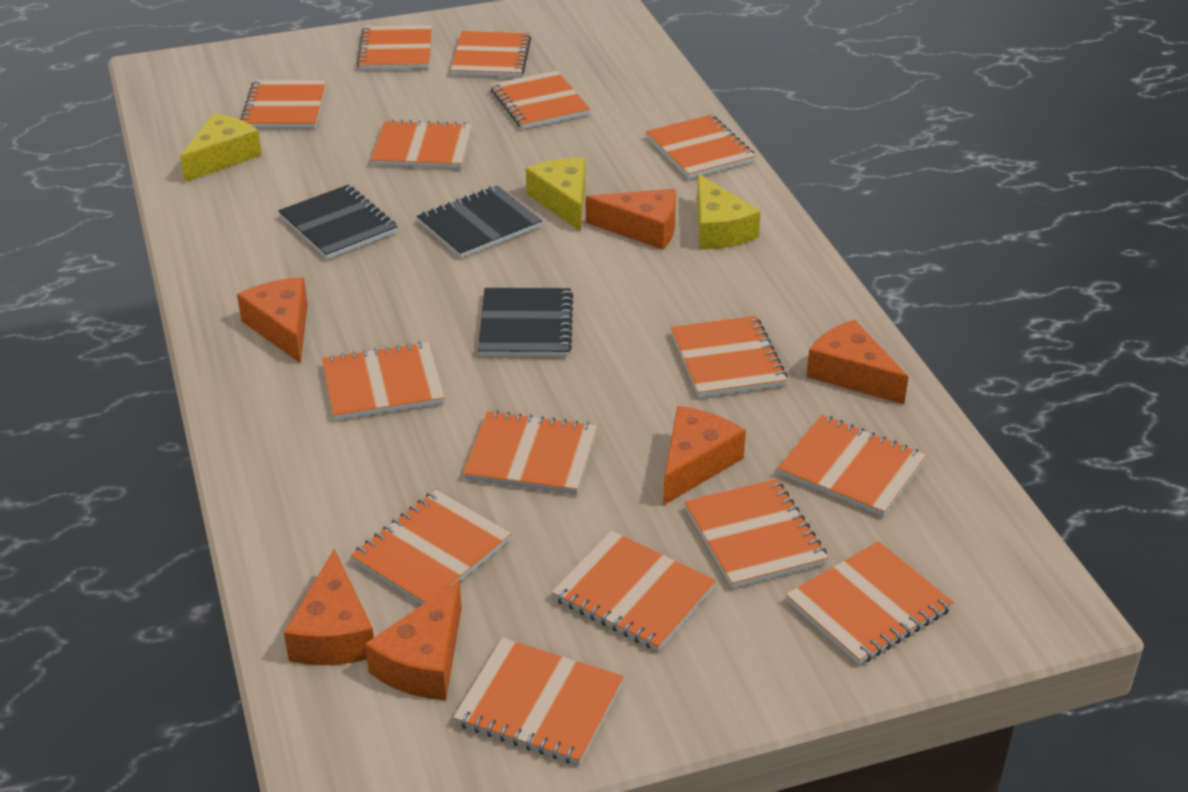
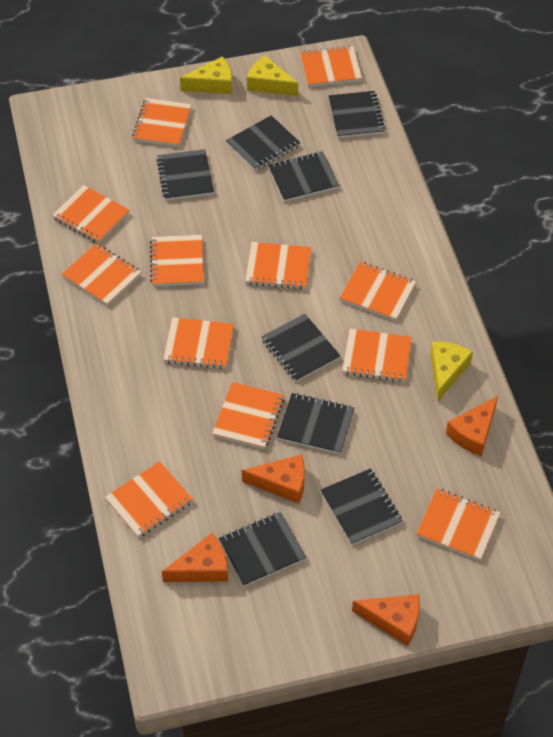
black notebook: [278,185,398,259] [417,186,542,258] [478,288,573,357] = 3 -> [156,149,214,200] [219,512,306,587] [226,115,300,171] [261,314,340,382] [268,151,339,202] [277,393,354,454] [321,469,403,545] [328,91,385,138] = 8
orange cheese: [237,277,308,364] [284,549,374,665] [365,580,462,700] [586,189,676,250] [663,406,746,505] [806,320,908,404] = 6 -> [162,533,228,582] [242,454,305,503] [352,594,420,646] [446,396,498,456] = 4
orange notebook: [240,80,326,129] [322,342,445,420] [351,490,511,605] [357,25,432,70] [371,119,472,169] [451,31,531,78] [453,638,624,765] [463,410,598,495] [491,70,590,129] [552,531,716,651] [646,115,756,179] [671,316,787,398] [685,479,828,589] [778,415,926,517] [786,541,954,665] = 15 -> [52,185,129,244] [62,243,141,306] [105,461,193,538] [132,98,192,147] [150,235,204,286] [163,317,234,369] [212,382,284,449] [245,242,311,290] [300,46,362,87] [340,262,416,321] [342,329,412,382] [416,489,500,561] = 12

